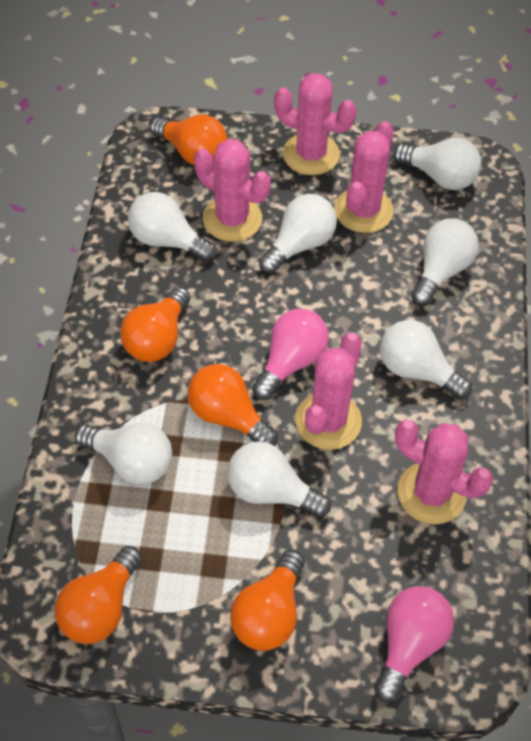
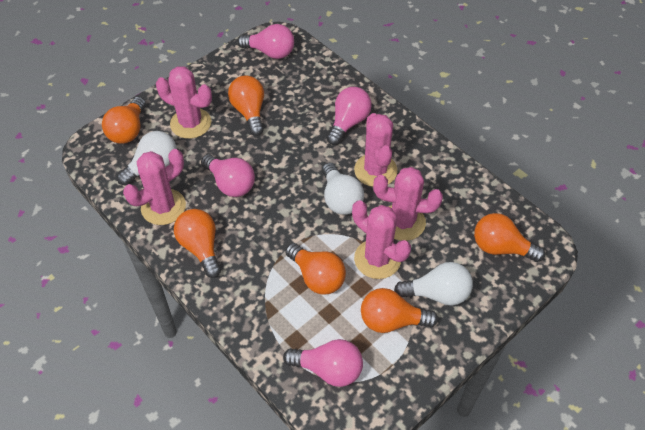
orange light bulb: [55,546,142,644] [120,287,190,362] [150,115,227,165] [187,364,278,446] [230,550,304,651] = 5 -> [102,97,146,144] [174,209,221,278] [228,76,264,136] [285,243,346,295] [361,288,438,333] [474,213,545,262] = 6
pink light bulb: [252,309,329,400] [374,586,454,702] = 2 -> [201,154,255,197] [238,24,294,59] [283,339,363,387] [327,87,372,145] = 4
white light bulb: [75,423,172,484] [128,192,216,262] [227,441,331,518] [259,194,337,274] [380,320,472,399] [393,137,481,190] [411,218,479,306] = 7 -> [117,131,177,186] [322,162,364,215] [394,262,473,306] = 3

